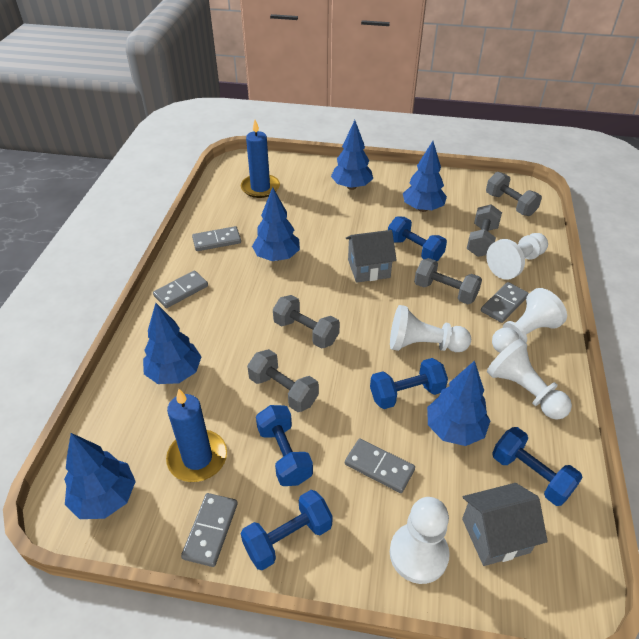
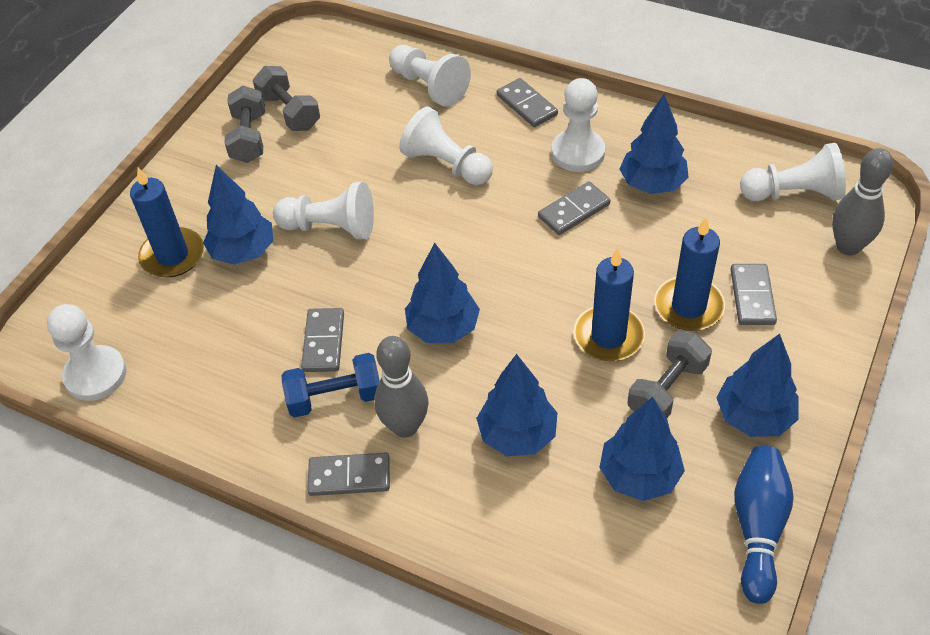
blue bowling pin: none = 0 -> [734,446,794,604] = 1
blue candle: [166,389,227,482] [241,120,280,198] = 2 -> [130,167,204,278] [573,248,645,361] [654,217,725,331] = 3
blue dumbbell: [241,490,333,570] [256,405,313,486] [370,358,448,409] [388,216,447,261] [492,427,583,506] = 5 -> [282,353,380,418] = 1
grey bowling pin: none = 0 -> [374,336,429,438] [832,148,893,256] = 2
grey dumbbell: [247,349,319,412] [273,295,340,349] [414,258,482,304] [467,204,502,257] [486,172,542,216] = 5 -> [224,86,265,163] [253,66,320,131] [628,331,712,418] = 3
grey house: [346,230,397,283] [462,483,548,566] = 2 -> none = 0
white pawn: [390,305,471,352] [390,497,450,584] [486,233,548,280] [487,339,572,420] [492,288,567,353] = 5 -> [47,304,126,401] [273,182,374,239] [389,45,471,107] [399,107,493,185] [551,78,605,172] [740,143,846,201] = 6

